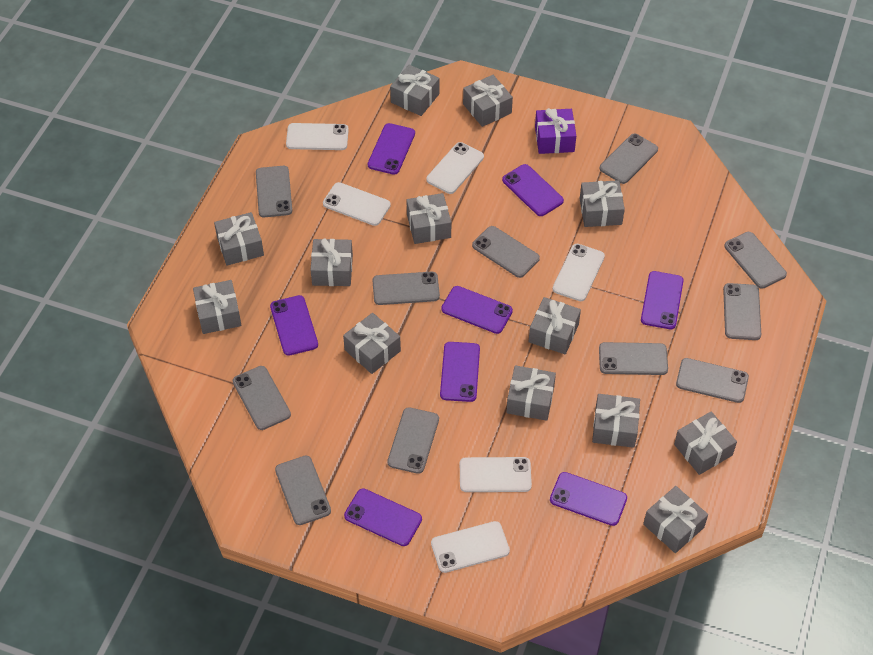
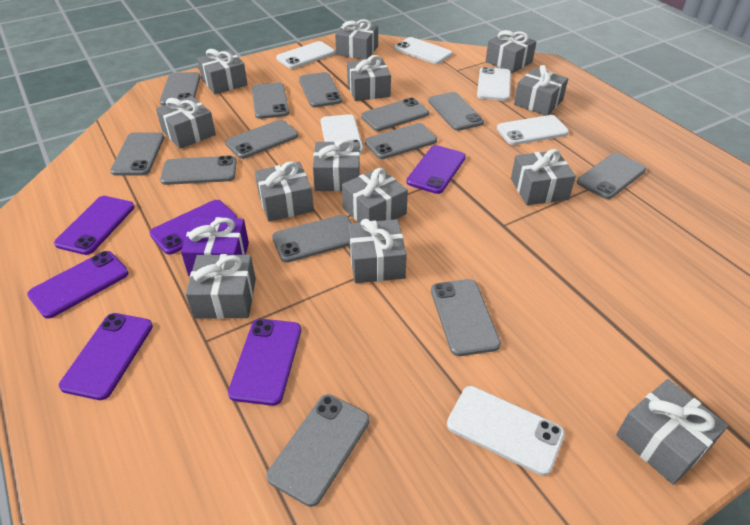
grey phone: [233,366,291,430] [256,166,292,217] [275,456,331,525] [373,272,440,305] [387,407,439,474] [472,226,540,278] [599,134,658,184] [599,342,668,375] [676,358,749,403] [723,283,761,340] [724,232,787,289] = 11 -> [110,132,164,176] [160,72,200,106] [160,155,237,185] [225,120,298,159] [252,82,289,119] [266,394,370,507] [272,215,352,262] [299,72,342,107] [361,98,429,131] [365,123,437,159] [428,92,484,131] [431,279,501,356] [577,153,646,199] = 13
purple phone: [270,295,318,356] [344,488,422,546] [368,123,415,175] [440,342,480,402] [441,286,513,334] [502,164,564,216] [550,472,627,526] [641,271,684,329] = 8 -> [27,251,129,319] [54,196,135,255] [59,313,153,400] [150,200,237,255] [228,319,301,406] [406,145,466,194] = 6

